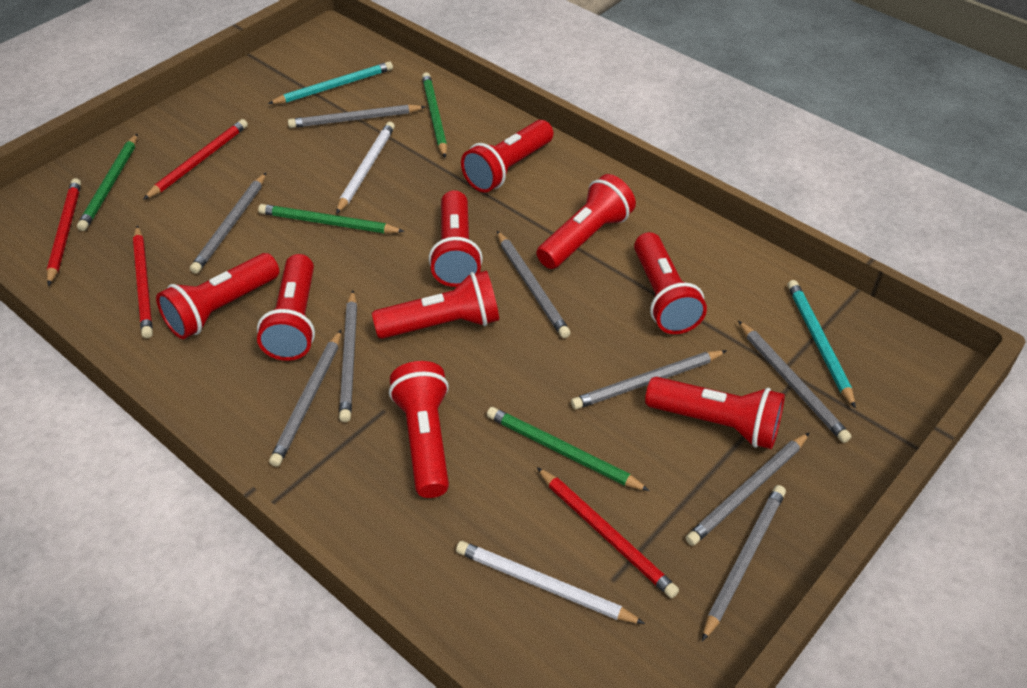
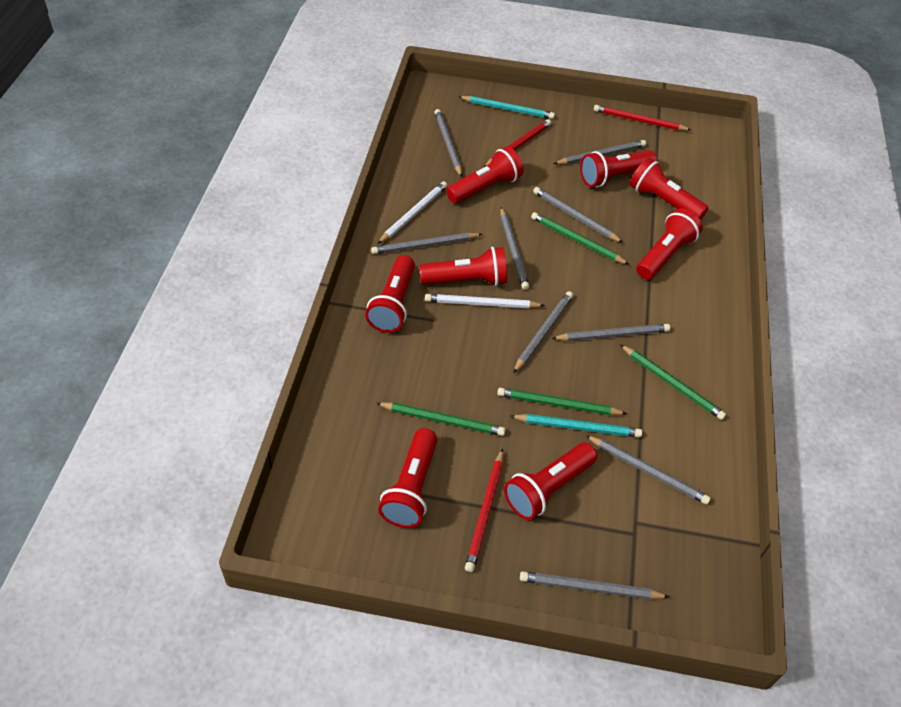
red flashlight: [156,253,279,339] [257,254,315,361] [372,271,499,339] [389,361,449,498] [429,190,483,287] [461,120,553,193] [536,174,636,269] [634,232,707,334] [645,377,785,449] = 9 -> [365,255,415,333] [378,428,437,528] [419,247,507,286] [446,146,524,204] [504,442,597,520] [580,150,657,187] [630,158,708,220] [636,208,703,280] = 8
red pencil: [47,178,81,286] [133,226,153,338] [143,119,248,200] [537,467,679,598] = 4 -> [465,449,503,572] [484,119,551,167] [594,105,691,131] = 3

